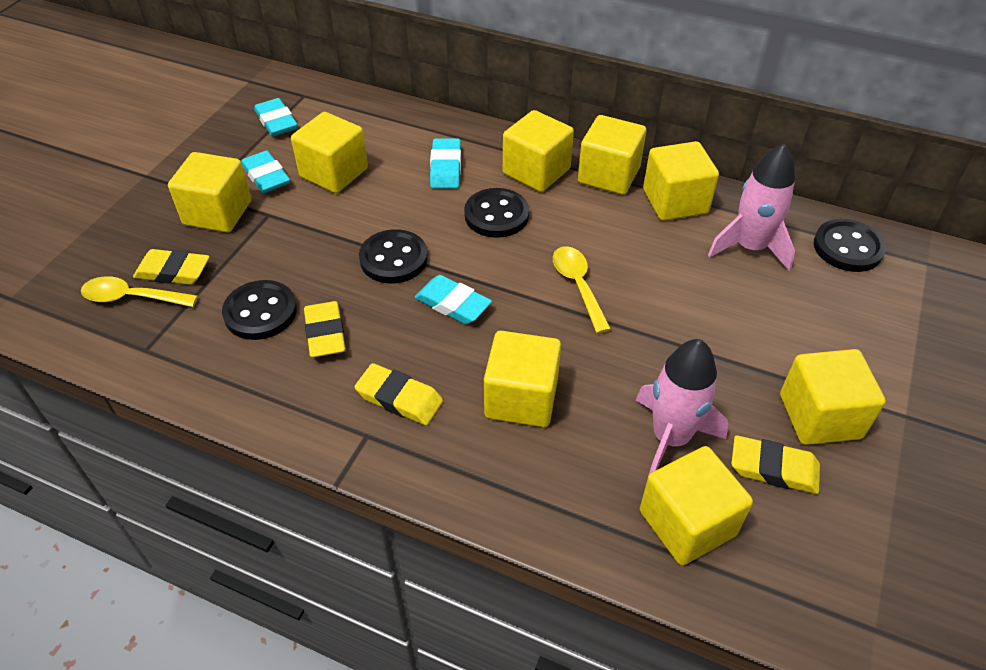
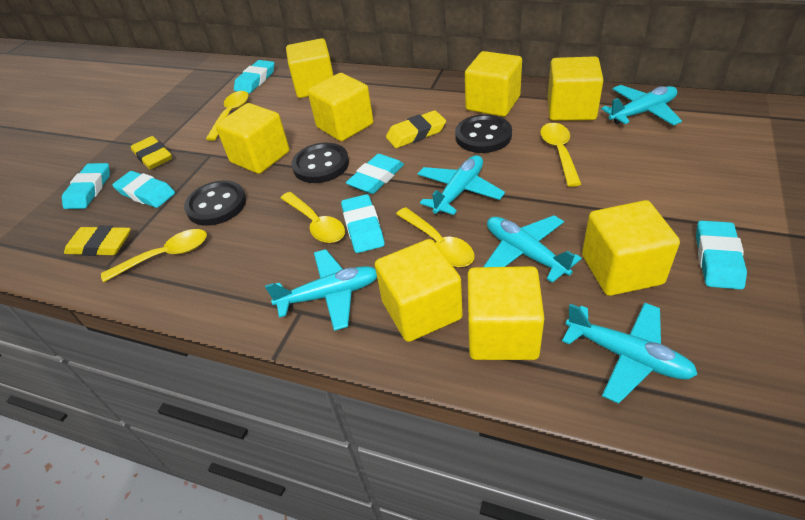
black button: [222,280,297,340] [359,229,428,283] [464,188,529,238] [814,219,886,272] = 4 -> [184,180,246,226] [291,143,349,183] [455,114,512,153] = 3
pink rocket: [636,339,729,476] [708,144,795,271] = 2 -> none = 0
turquoise eraser: [241,151,290,193] [254,98,298,136] [415,275,492,324] [430,138,461,188] = 4 -> [62,163,110,209] [112,171,175,208] [234,60,274,93] [341,194,384,253] [346,154,404,194] [696,220,747,290] = 6
turquoise plane: none = 0 -> [265,249,377,331] [417,155,505,215] [483,215,582,283] [562,302,698,404] [601,85,682,126] = 5
yellow eraser: [133,249,210,285] [304,301,346,357] [355,363,443,425] [731,435,820,494] = 4 -> [64,226,131,256] [131,136,172,170] [386,110,446,148] = 3
yellow spoon: [81,276,198,307] [553,246,611,333] = 2 -> [101,229,207,282] [206,91,249,141] [281,192,345,243] [396,207,475,267] [540,123,581,187] = 5

